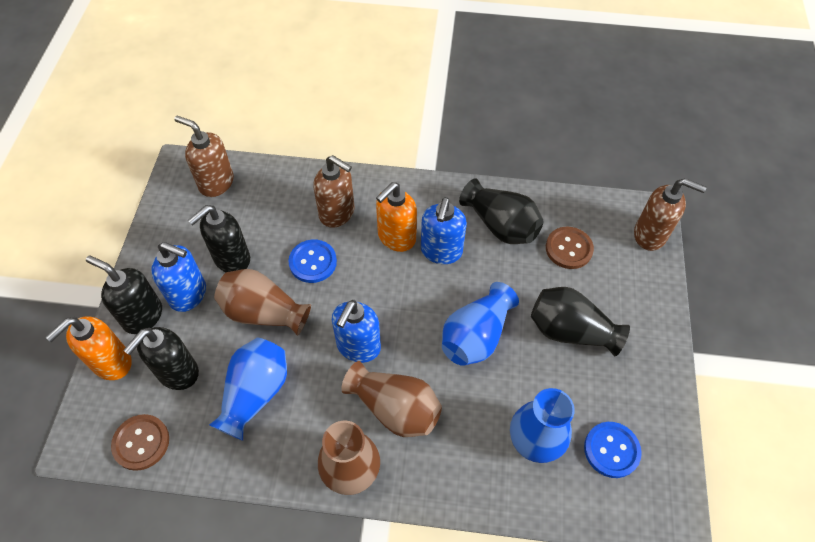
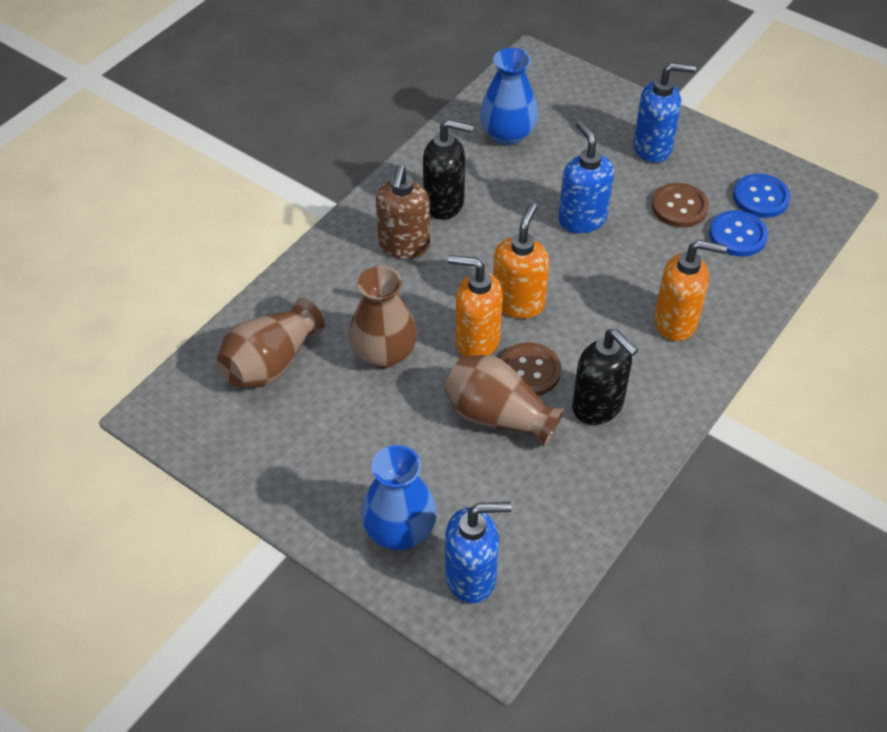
black soap dispenser: [86,256,162,334] [123,327,199,390] [188,205,250,272] = 3 -> [423,119,474,220] [572,329,638,425] = 2
black vase: [459,179,543,244] [531,287,630,356] = 2 -> none = 0
blue vase: [209,338,287,441] [442,282,519,366] [510,388,575,463] = 3 -> [361,445,437,550] [480,48,538,146] = 2
brown soap dispenser: [174,116,234,197] [313,155,355,228] [634,178,707,251] = 3 -> [376,165,430,259] = 1
orange soap dispenser: [46,316,132,380] [376,182,417,252] = 2 -> [448,255,503,356] [493,203,549,319] [654,240,727,341] = 3

